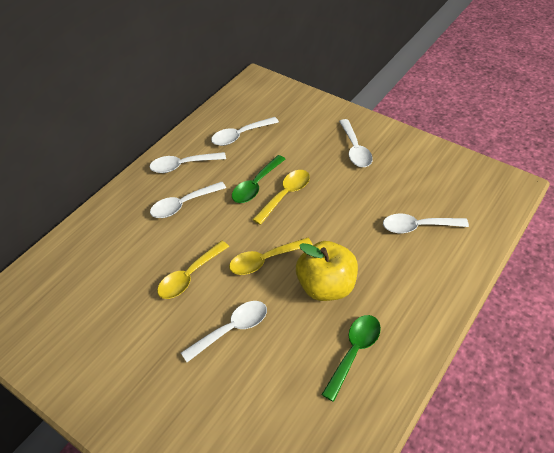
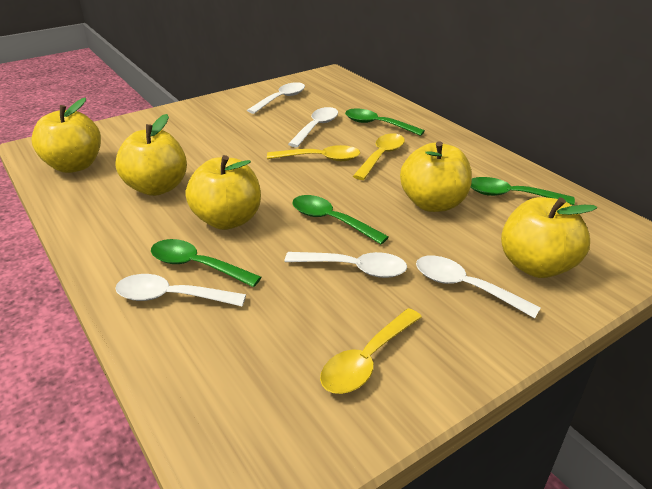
green spoon: [232,155,285,203] [322,315,381,402] = 2 -> [151,239,261,287] [292,195,389,244] [345,108,425,136] [471,177,575,205] = 4
white spoon: [150,152,226,173] [150,182,226,218] [181,301,267,362] [211,117,279,146] [339,119,373,167] [383,213,469,233] = 6 -> [115,274,246,306] [247,82,305,114] [285,252,407,278] [288,107,338,147] [416,255,540,319] = 5
yellow apple: [296,241,358,301] = 1 -> [31,98,101,173] [115,114,187,196] [186,155,261,230] [400,141,472,212] [501,197,597,278] = 5

